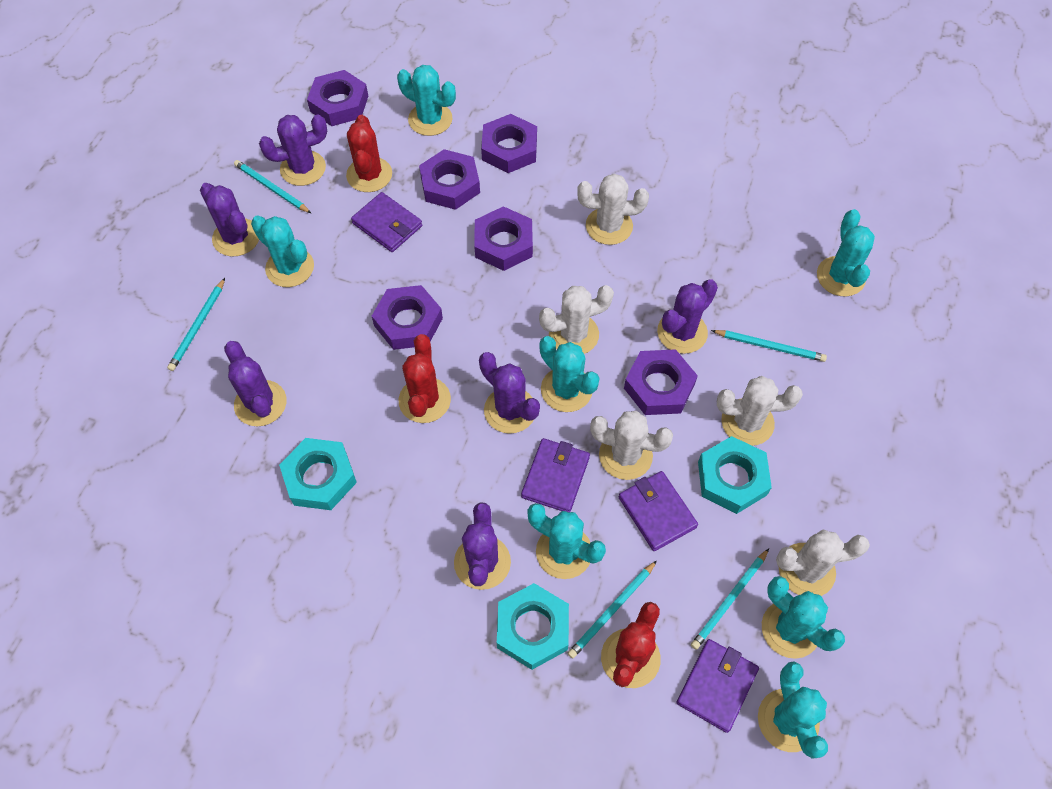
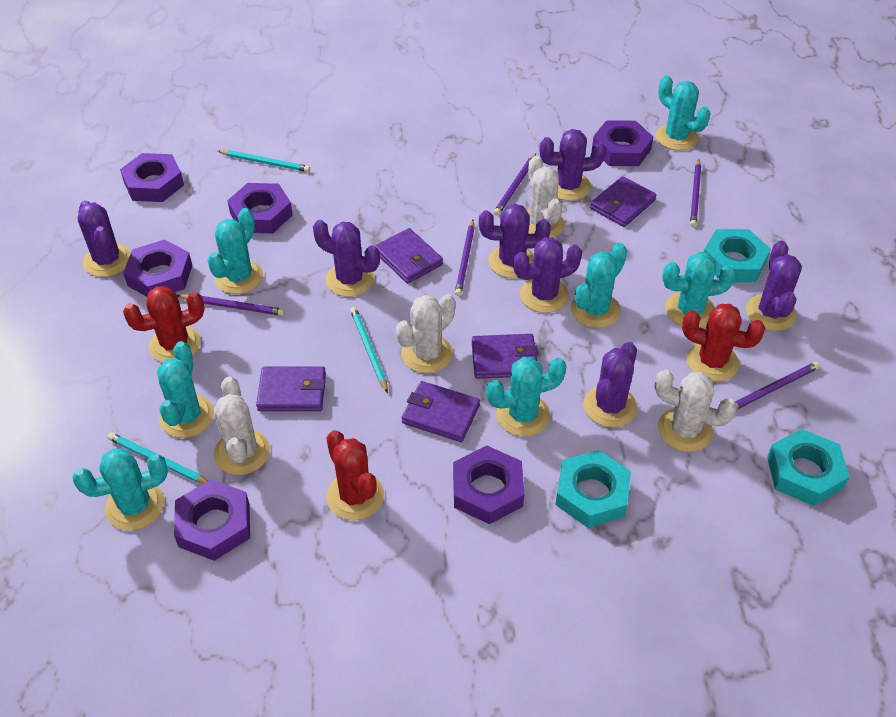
purple cactus: [200,183,259,257] [224,341,287,426] [259,114,327,186] [454,503,511,590] [479,352,540,434] [657,279,718,354] = 6 -> [78,200,131,277] [313,220,380,297] [479,204,551,279] [513,237,582,313] [539,129,606,201] [583,342,637,427] [746,241,802,331] = 7
purple pencil: none = 0 -> [177,294,285,316] [455,220,475,296] [494,154,536,215] [690,159,701,227] [735,362,820,410] = 5
purple wallet: [351,192,422,252] [521,438,590,512] [619,471,698,551] [676,639,759,733] = 4 -> [256,367,326,411] [375,228,443,284] [402,381,480,442] [472,334,538,379] [590,176,656,227] = 5
turquoise pencil: [167,278,225,371] [234,160,311,213] [568,560,657,659] [691,548,769,650] [711,330,827,362] = 5 -> [107,433,208,484] [218,150,310,172] [350,307,388,393] = 3
white cactus: [539,285,614,354] [577,174,649,245] [590,411,673,480] [717,376,803,446] [776,530,870,596] = 5 -> [214,376,270,475] [396,294,455,373] [527,156,565,238] [654,370,737,452] = 4

